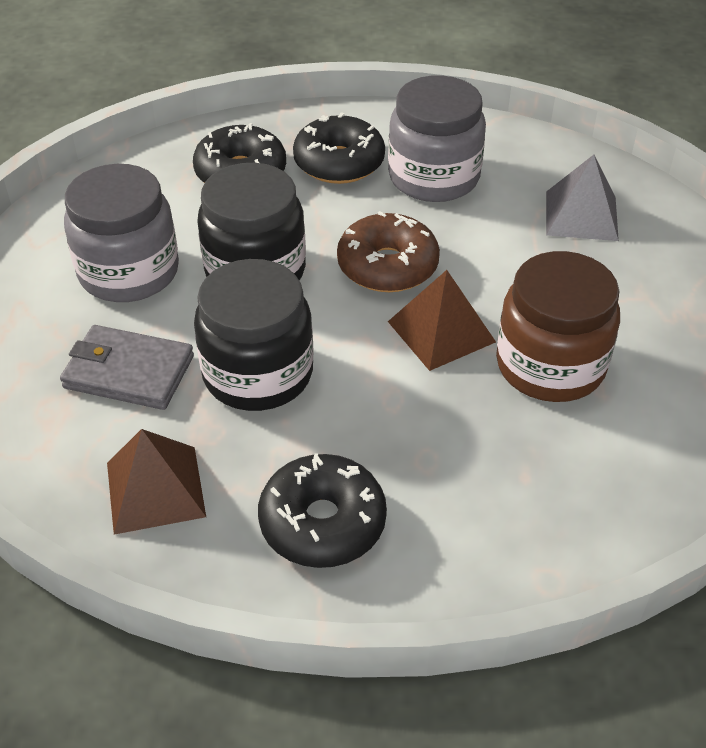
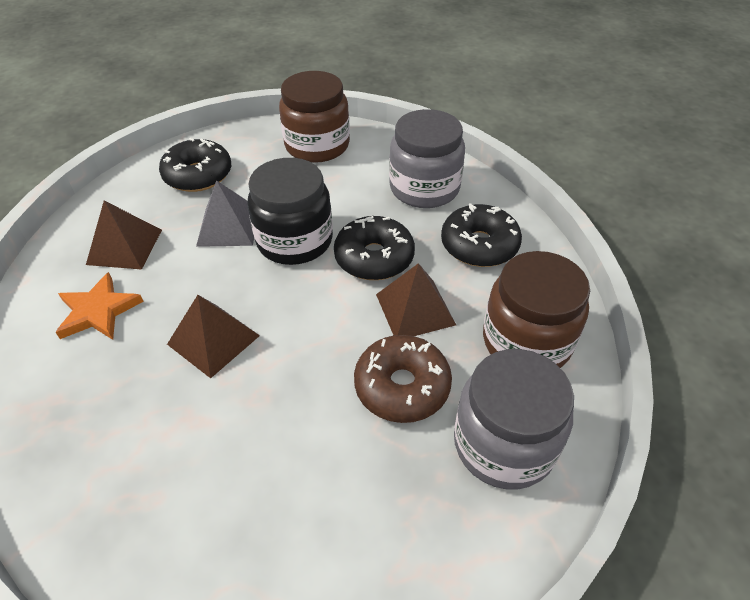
black jar: [194,259,313,411] [197,163,306,281] = 2 -> [247,158,333,265] = 1
brown jar: [496,251,620,402] = 1 -> [279,71,350,163] [483,251,590,368] = 2
brown pyramid: [107,429,206,535] [388,270,496,371] = 2 -> [86,201,162,270] [167,295,260,378] [376,263,456,336] = 3
grey wallet: [60,325,194,410] = 1 -> none = 0
orange star: none = 0 -> [55,272,144,340] = 1

